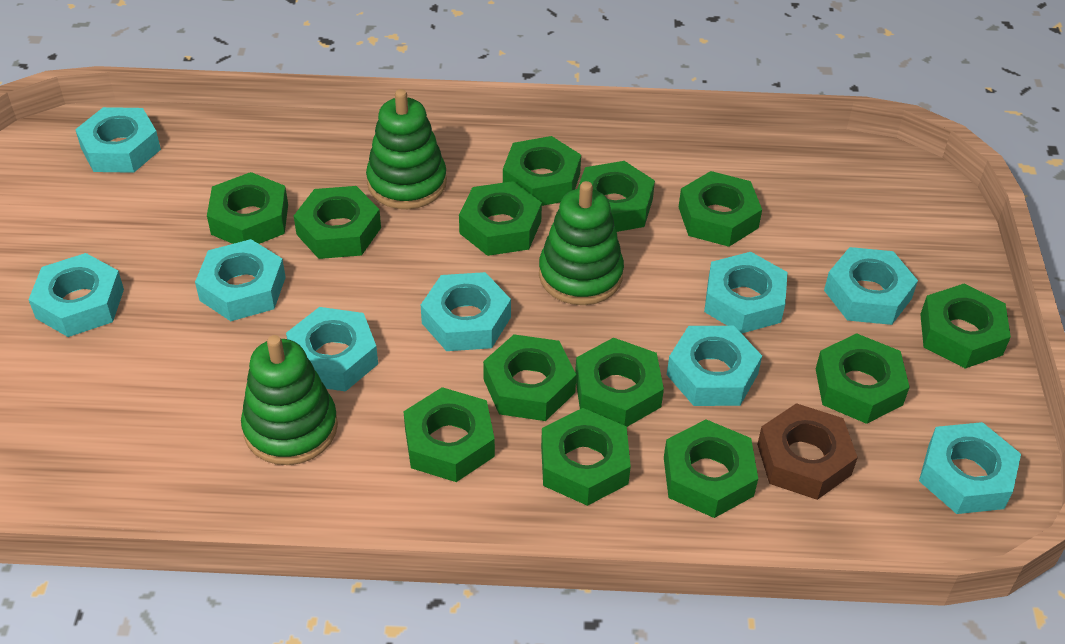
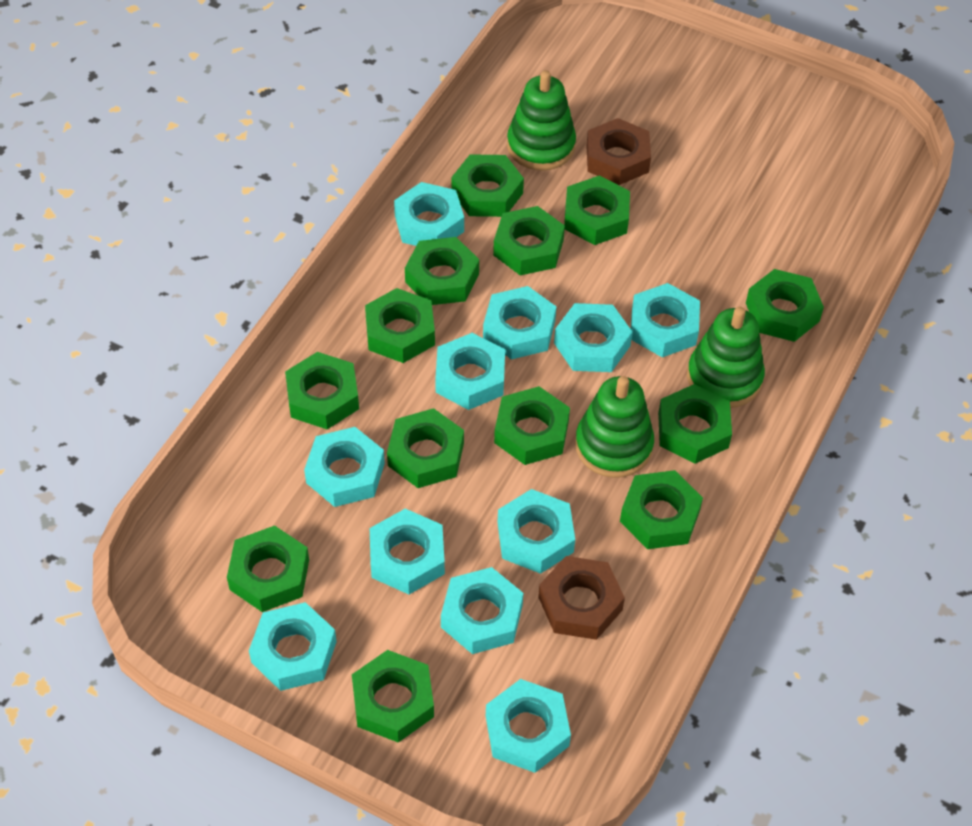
brown nut: [757,403,858,500] = 1 -> [538,556,625,640] [586,118,651,185] = 2
turquoise nut: [29,253,124,337] [75,107,161,173] [195,239,286,321] [286,307,378,392] [421,272,511,351] [667,326,762,406] [704,252,788,334] [824,247,918,325] [919,422,1021,514] = 9 -> [249,602,337,691] [304,427,385,507] [370,509,445,594] [394,182,464,246] [435,333,505,410] [441,567,523,654] [483,286,557,360] [486,679,571,773] [497,489,575,574] [554,303,632,372] [631,283,700,357] = 11

